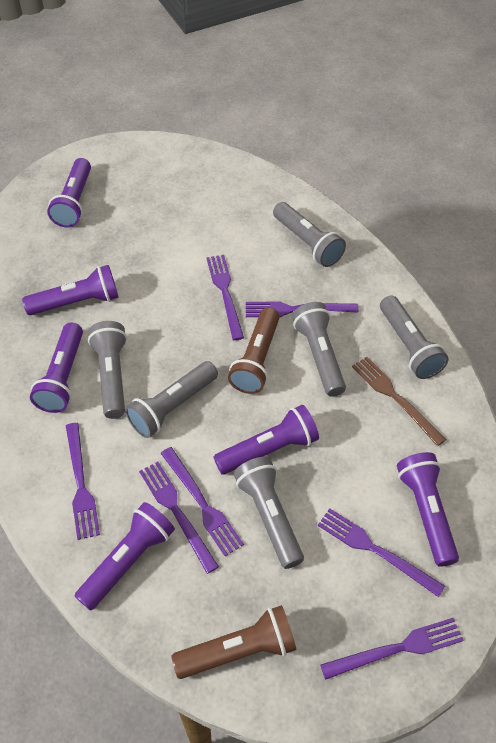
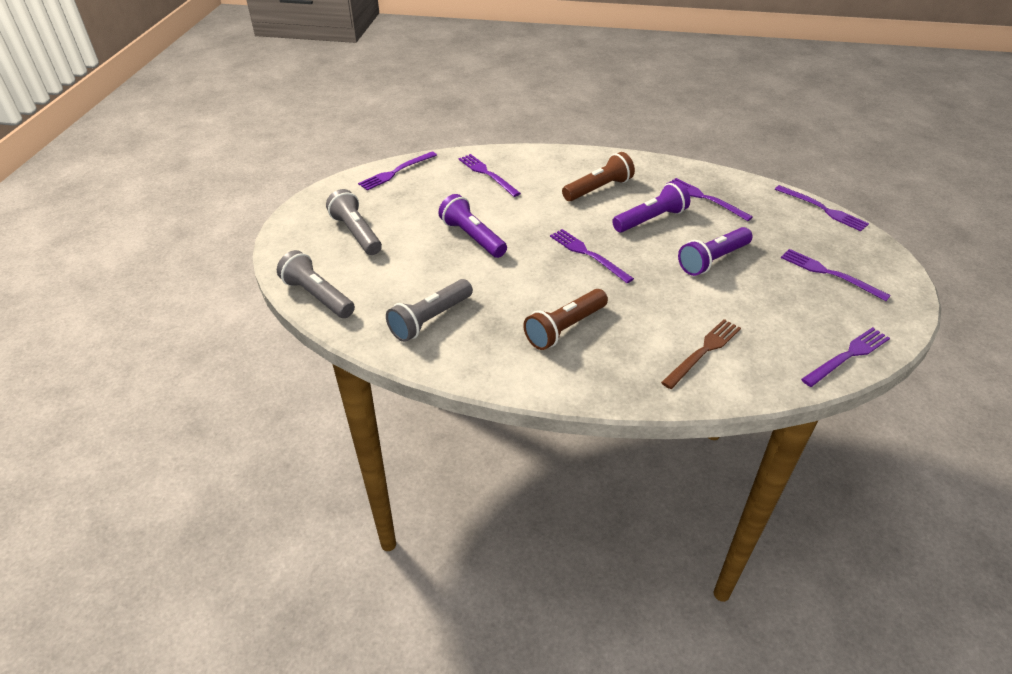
grey flashlight: [88,321,127,419] [125,361,218,438] [234,457,304,569] [273,202,346,267] [292,302,346,397] [380,296,449,379] = 6 -> [277,250,355,318] [326,189,382,255] [386,279,473,342] = 3
purple flashlight: [22,265,119,315] [30,322,83,413] [47,158,91,227] [75,502,175,611] [213,405,319,475] [397,452,459,567] = 6 -> [438,194,507,258] [612,181,690,232] [678,227,753,276] = 3

